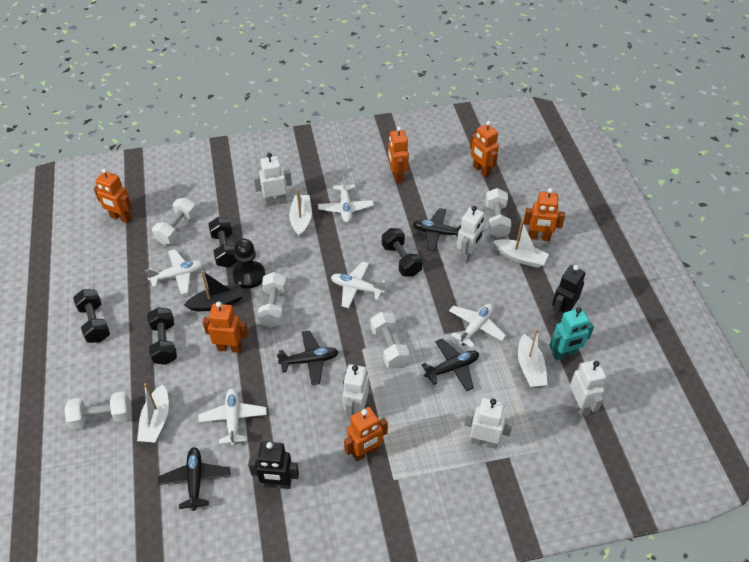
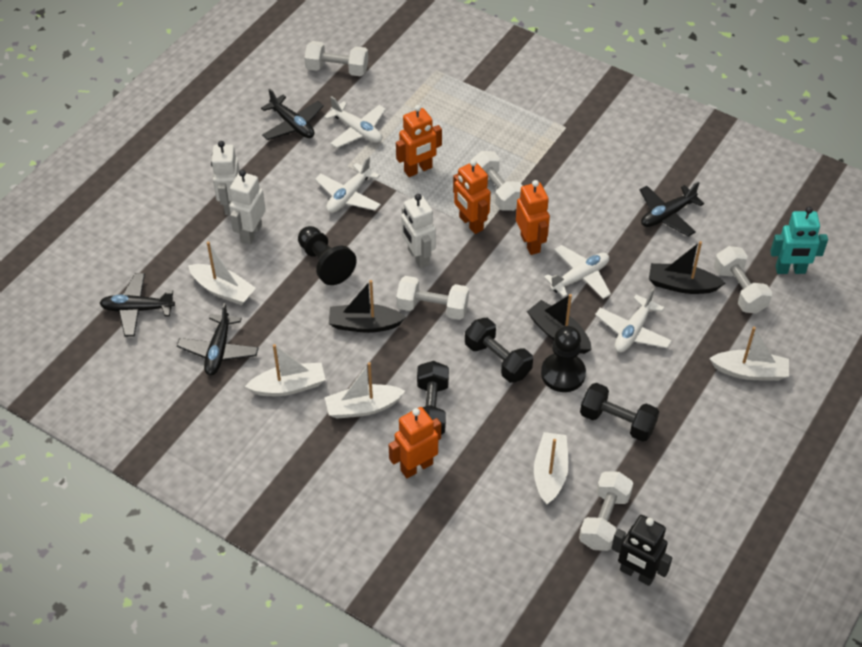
black boat: [184,271,243,311] = 1 -> [328,280,406,333] [527,294,592,354] [649,241,725,294] = 3
black dumbbell: [73,289,110,343] [147,307,177,365] [208,217,238,267] [382,228,423,277] = 4 -> [417,361,449,435] [465,318,533,383] [580,383,659,442] = 3
black pawn: [233,239,265,289] = 1 -> [298,226,357,285] [541,326,586,392] = 2
black robot: [248,441,299,489] [552,265,586,322] = 2 -> [611,515,672,586] = 1
orange robot: [94,168,132,223] [202,302,248,353] [344,407,388,461] [388,126,409,183] [470,121,499,178] [523,188,565,241] = 6 -> [389,407,441,478] [396,105,442,177] [453,159,491,234] [516,180,550,255] = 4
white boat: [137,383,169,443] [289,188,312,237] [493,221,549,268] [518,329,548,387] = 4 -> [188,241,256,305] [245,344,326,396] [325,362,405,419] [534,432,569,505] [709,327,789,381] = 5
white plane: [145,249,204,295] [198,388,267,446] [318,175,374,223] [331,261,386,308] [449,304,506,348] = 5 -> [315,156,381,213] [324,96,386,148] [544,245,611,299] [595,288,672,352] = 4
white robot: [253,153,292,206] [343,364,369,419] [457,206,485,263] [464,398,513,449] [570,360,606,417] = 5 -> [211,141,240,215] [229,170,266,245] [401,194,436,269] = 3

